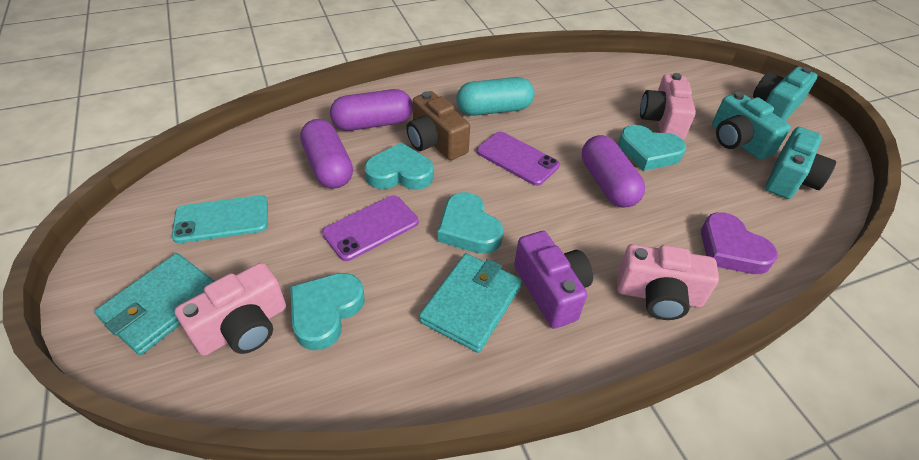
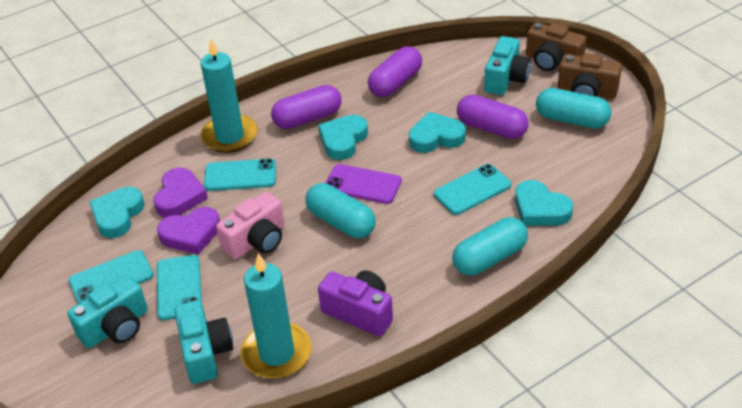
brown camera: [406,91,470,160] = 1 -> [526,22,587,71] [558,53,622,99] = 2
pink camera: [175,263,286,356] [617,244,719,320] [640,73,696,140] = 3 -> [216,192,284,259] = 1
purple heart: [701,212,778,274] = 1 -> [153,167,208,218] [157,207,220,255] = 2
purple phone: [322,195,419,261] [477,131,560,186] = 2 -> [325,164,402,204] = 1
turquoise candle: none = 0 -> [201,39,258,153] [241,253,312,379] = 2
turquoise capsule: [457,77,534,116] = 1 -> [306,183,376,238] [452,217,528,275] [536,88,611,129] = 3
turquoise phone: [172,195,268,243] = 1 -> [69,250,154,304] [157,255,202,320] [204,158,276,191] [434,164,511,215] = 4
turquoise wallet: [94,253,214,355] [419,253,522,353] = 2 -> none = 0

